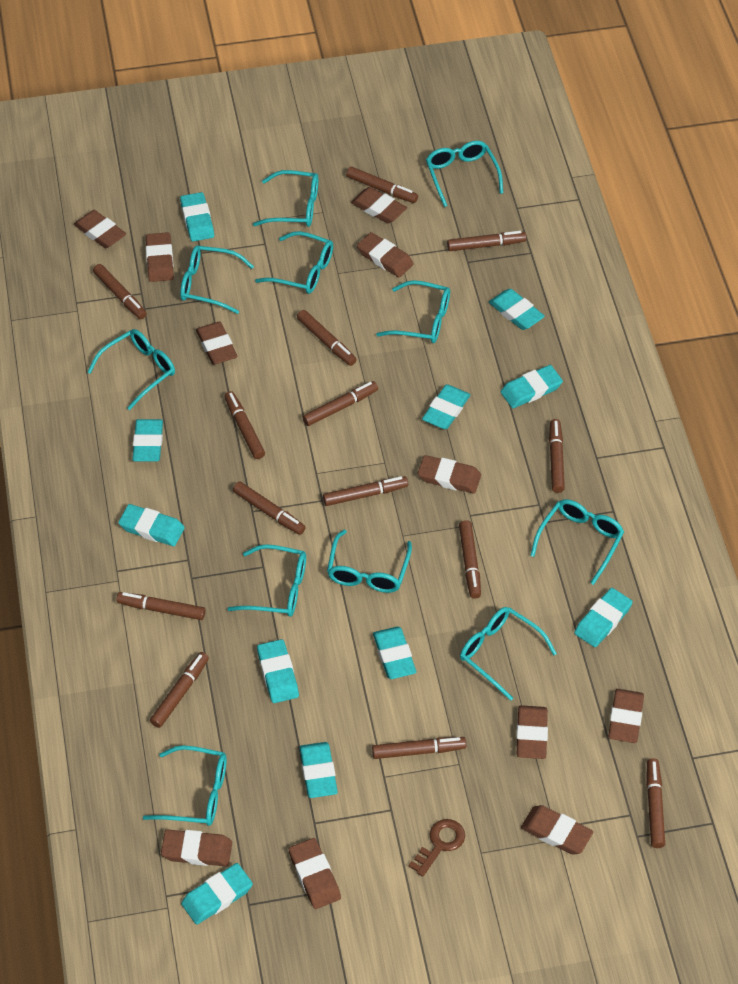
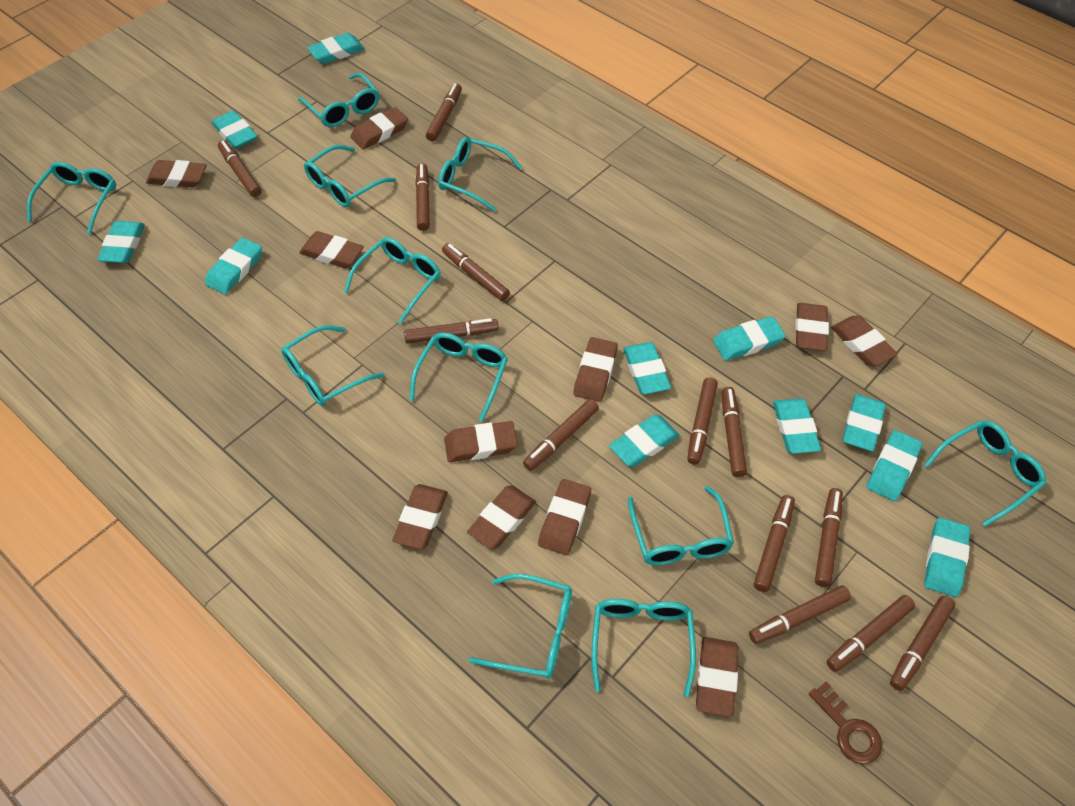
brown marker: [93,264,147,319] [116,592,205,620] [150,652,209,728] [224,391,265,459] [233,482,306,535] [297,310,357,366] [302,381,378,426] [323,476,408,506] [346,166,418,203] [372,737,466,759] [447,231,527,251] [459,520,481,599] [549,419,565,493] [646,758,665,848] = 14 -> [218,140,261,197] [404,318,499,344] [415,163,430,231] [426,83,462,141] [442,243,510,301] [523,399,599,471] [687,378,718,465] [722,387,747,477] [749,585,851,644] [754,495,795,592] [815,488,843,587] [827,595,915,672] [890,596,956,691] = 13

